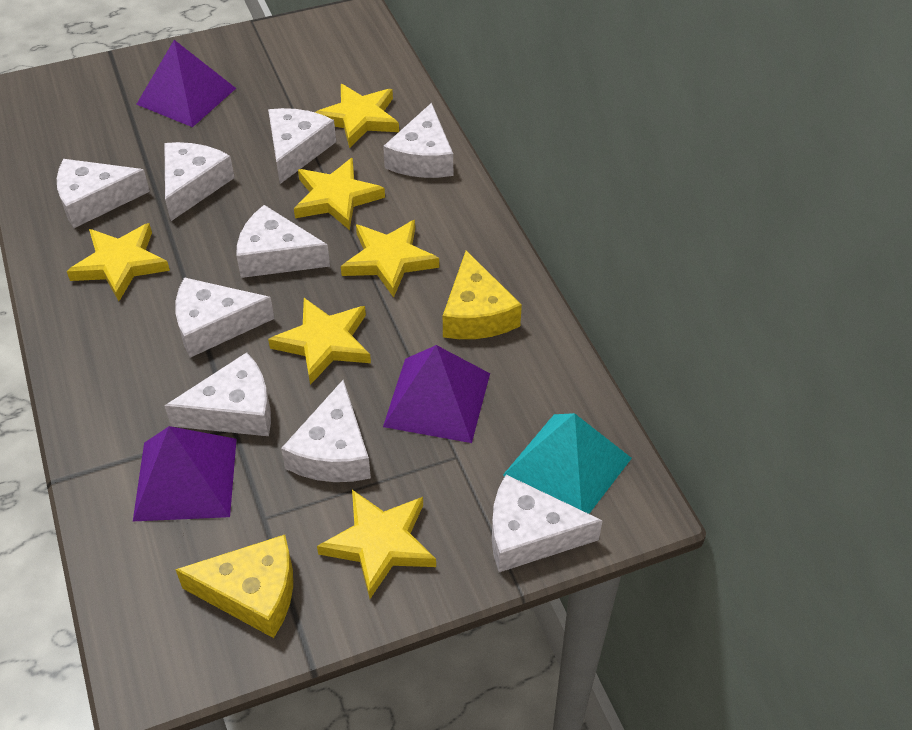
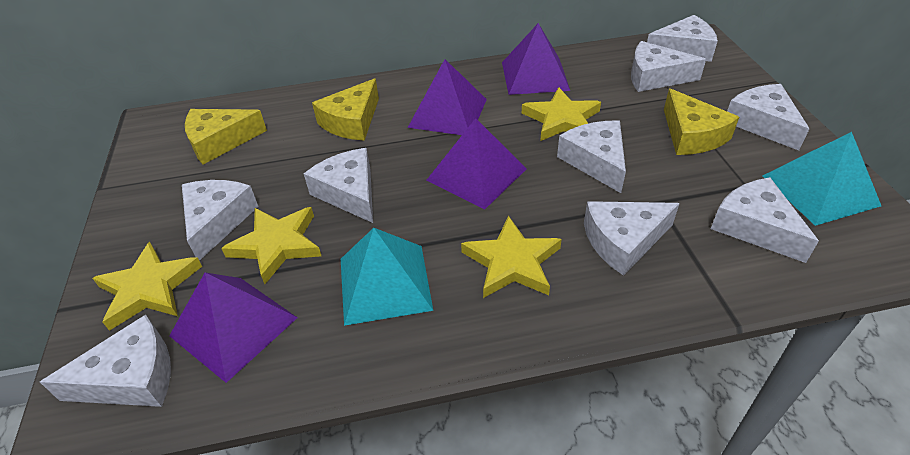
purple pyramid: [133,426,237,521] [136,40,236,127] [383,345,490,443] = 3 -> [169,272,298,383] [408,59,487,135] [427,118,527,209] [502,23,570,95] = 4
turquoise pyramid: [503,413,632,514] = 1 -> [341,228,433,326] [763,132,881,226] = 2
yellow cheese: [175,535,293,638] [443,251,522,339] = 2 -> [185,109,267,165] [312,79,379,141] [664,88,739,155] = 3
yellow star: [67,223,170,301] [268,298,371,385] [294,158,385,230] [315,84,399,148] [317,490,436,599] [341,220,439,298] = 6 -> [92,242,202,331] [221,207,321,284] [461,216,562,298] [522,87,601,141] = 4

